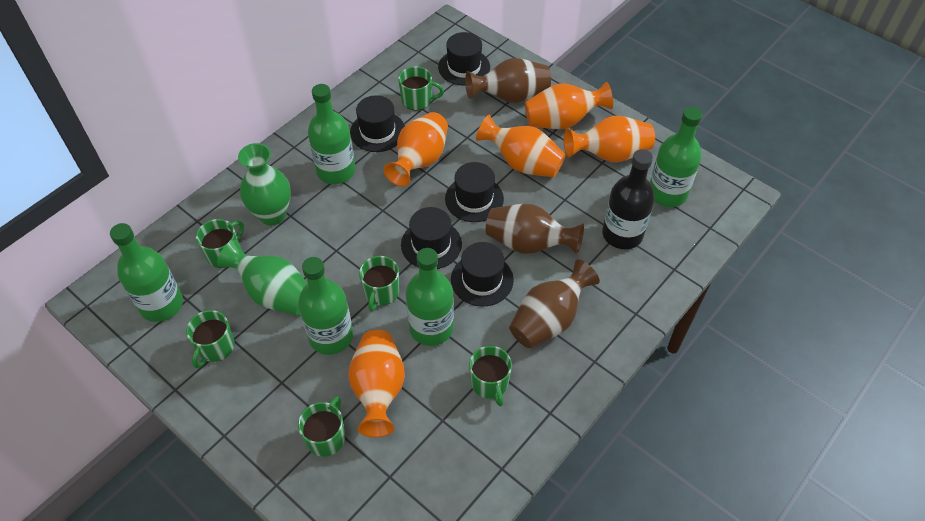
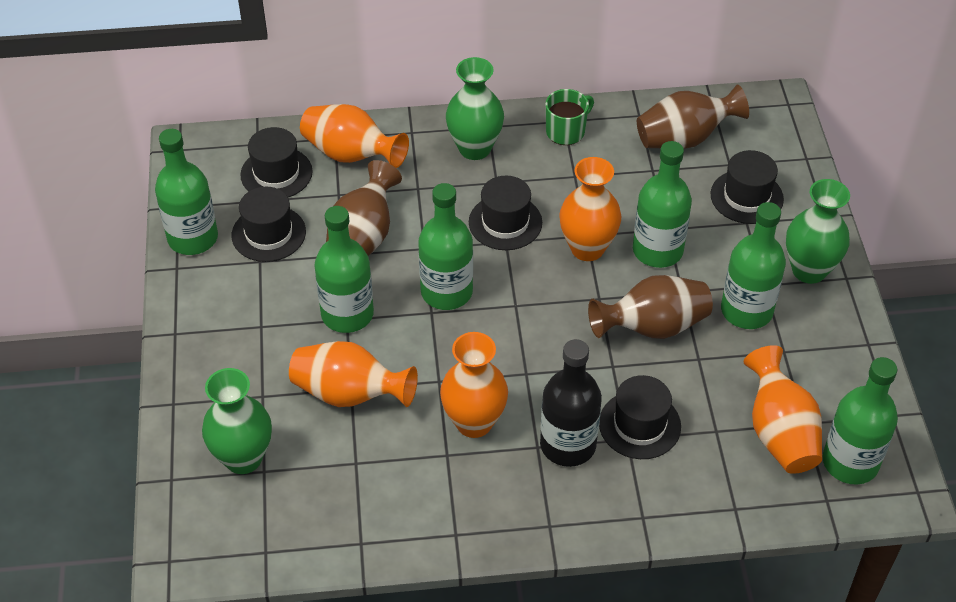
green bottle: [110,223,183,322] [298,257,353,355] [308,84,355,184] [406,248,454,346] [650,107,702,207] = 5 -> [155,129,218,255] [314,206,374,333] [418,183,473,310] [633,141,692,268] [721,202,786,329] [823,357,898,485] = 6
green mug: [186,310,235,368] [196,219,244,268] [298,397,345,457] [359,256,399,312] [398,67,444,110] [469,346,512,406] = 6 -> [545,89,594,145] = 1
green vase: [217,240,307,316] [238,143,291,225] = 2 -> [202,368,272,474] [446,57,504,160] [786,179,850,284] = 3

